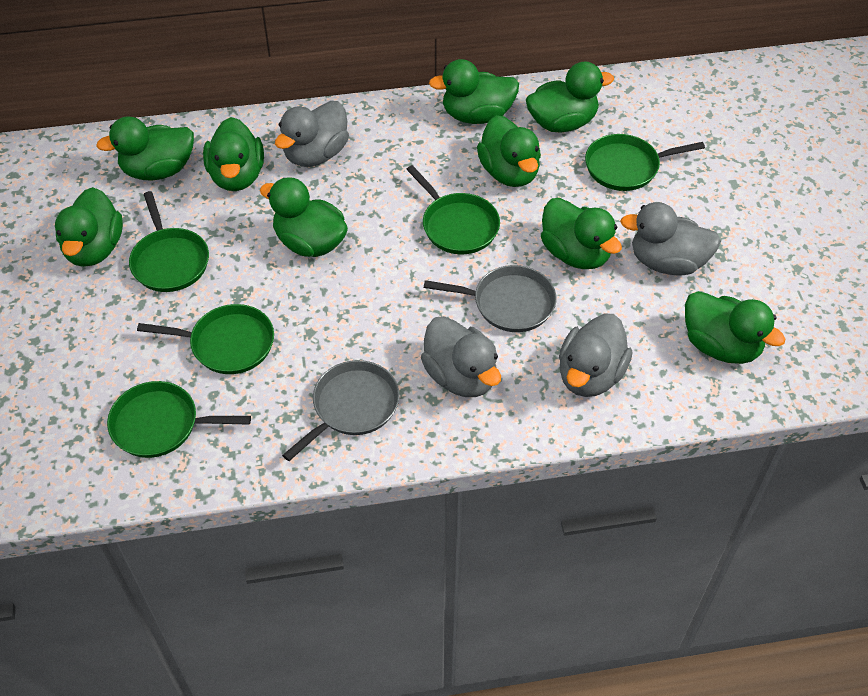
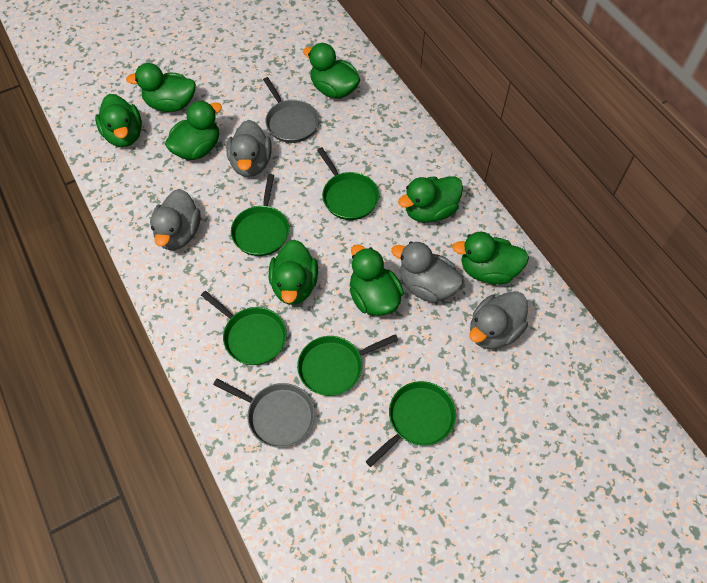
green duck: [55,187,123,267] [96,116,194,180] [203,117,264,191] [260,177,348,257] [429,59,519,124] [477,115,541,187] [526,61,614,133] [541,198,622,269] [685,291,786,364] = 9 -> [95,94,142,147] [126,63,196,112] [165,101,222,160] [269,240,318,305] [303,43,360,99] [350,244,404,316] [398,176,463,223] [452,232,529,285] = 8

